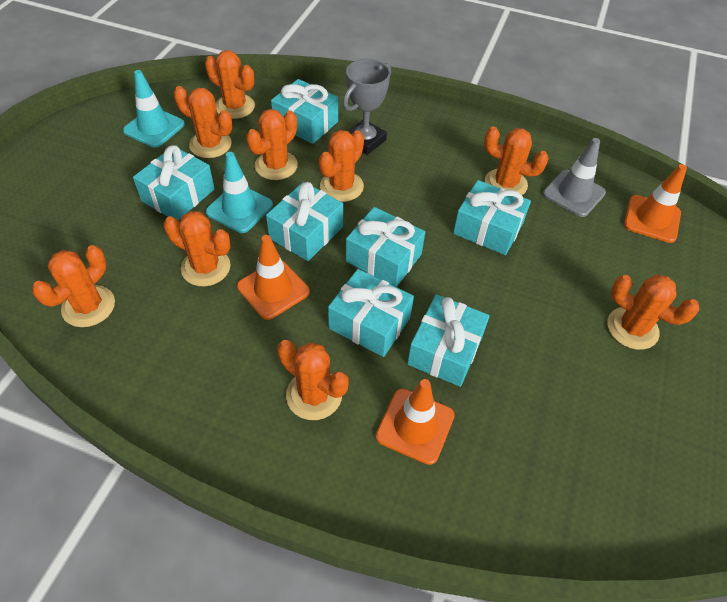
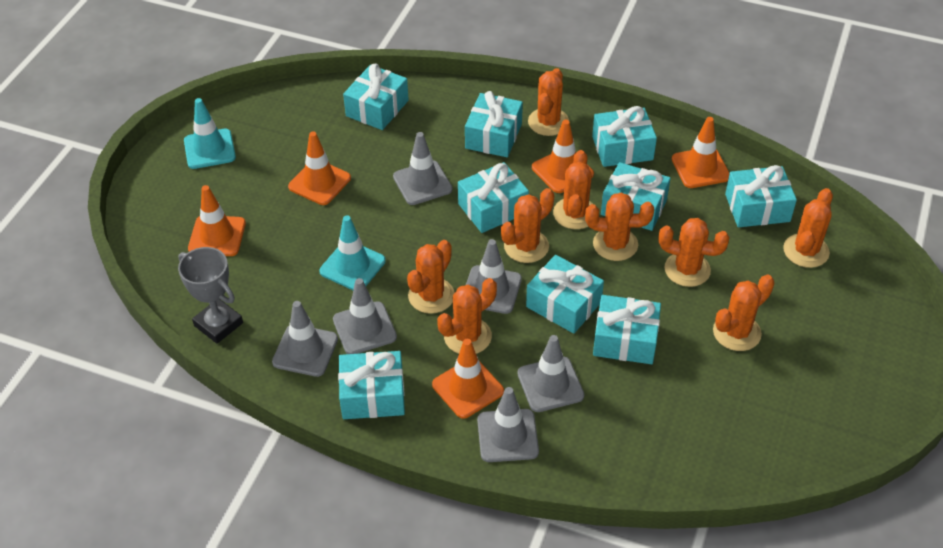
grey traffic cone: [543,138,606,217] = 1 -> [272,301,338,377] [333,278,397,354] [393,132,452,205] [466,239,522,314] [477,387,539,462] [517,335,584,412] = 6
orange traffic cone: [237,235,310,320] [376,379,455,465] [624,164,687,243] = 3 -> [188,185,246,256] [288,131,351,205] [432,339,504,419] [532,120,594,193] [672,117,730,188] = 5
turquoise gift: [133,145,215,220] [266,182,343,261] [271,79,338,144] [328,269,414,357] [346,207,425,287] [407,294,490,387] [453,180,531,255] = 7 -> [338,351,405,419] [343,64,409,130] [458,162,529,233] [465,91,523,157] [526,255,604,334] [592,106,657,167] [593,295,661,364] [601,162,671,231] [725,165,797,227] = 9

